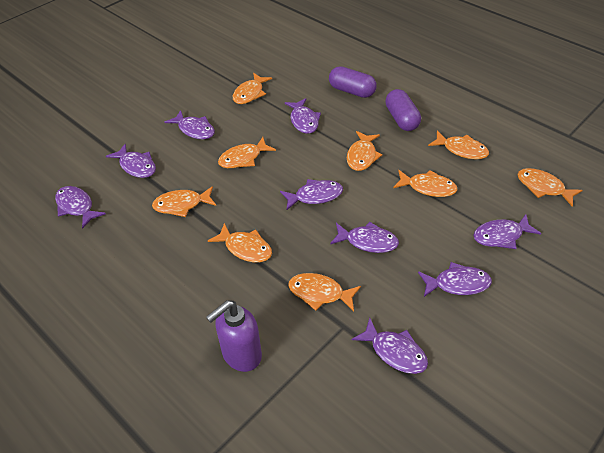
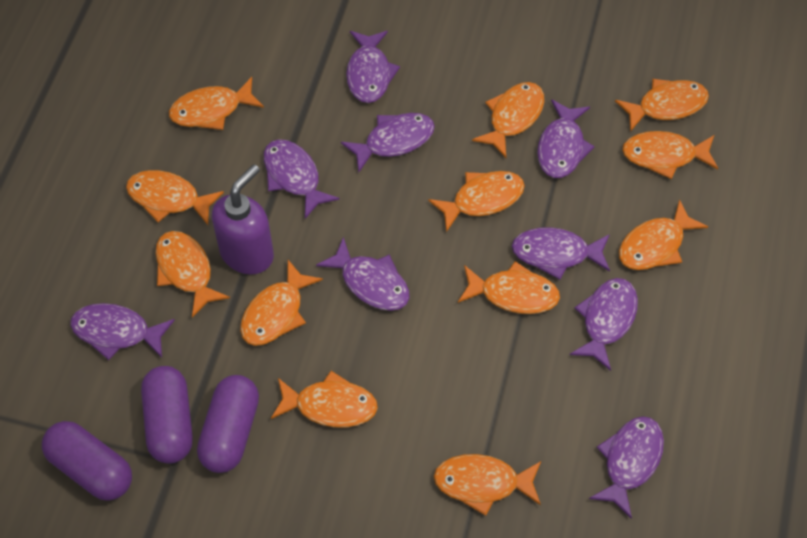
orange fish: [152,186,216,217] [208,223,272,263] [218,137,276,168] [233,73,272,104] [288,273,361,311] [347,131,383,171] [393,170,458,197] [428,131,489,159] [517,168,583,207] = 9 -> [126,170,224,225] [155,231,230,318] [169,77,264,130] [240,260,323,346] [271,371,378,428] [428,171,525,232] [434,454,541,516] [458,261,560,314] [472,82,544,158] [615,79,709,132] [619,199,708,270] [622,131,718,179] = 12
purple capsule: [329,66,377,98] [385,89,421,131] = 2 -> [42,421,132,501] [141,366,193,464] [197,375,259,473] = 3

